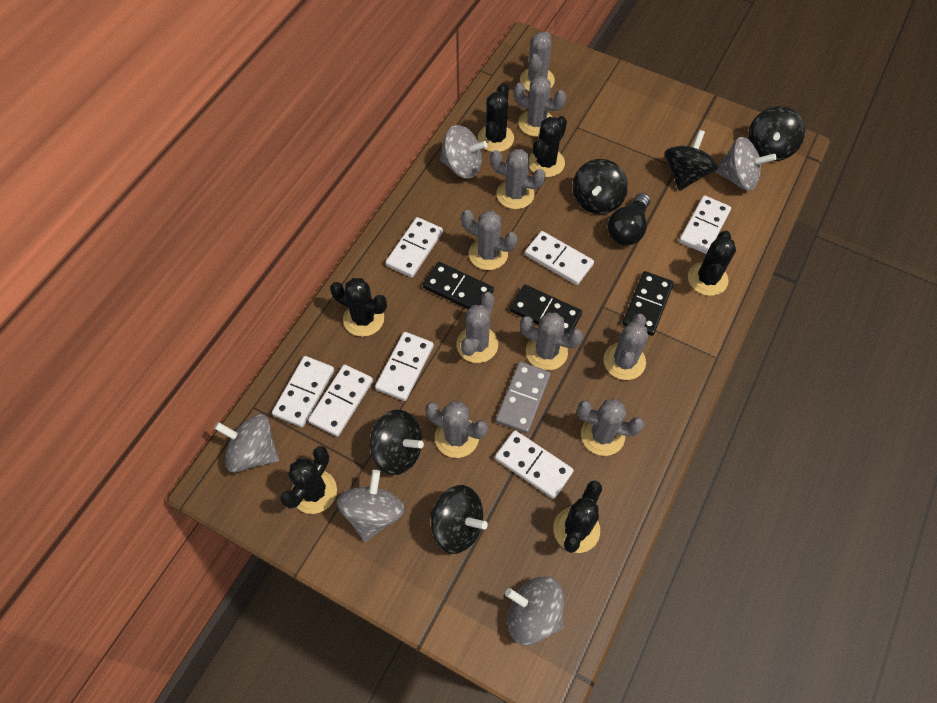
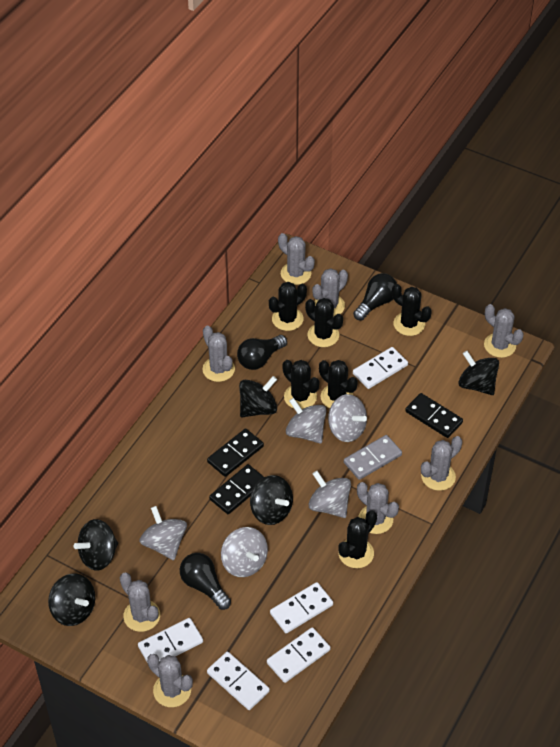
black light bulb: [607,193,650,245] = 1 -> [180,553,231,610] [237,335,287,370] [353,273,397,321] = 3
grey cactus: [425,401,488,458] [456,292,498,363] [461,210,518,270] [490,149,546,209] [514,76,566,137] [520,31,555,91] [520,313,583,370] [577,399,644,456] [603,314,648,380] = 9 -> [120,573,160,632] [147,654,193,707] [202,326,235,382] [278,233,315,285] [312,268,348,317] [357,482,399,534] [421,436,462,491] [484,304,524,358] = 8
white domino: [272,356,334,427] [308,364,373,437] [375,332,434,401] [385,217,443,277] [495,430,574,499] [525,231,594,285] [679,195,731,254] = 7 -> [138,618,203,663] [207,652,270,710] [267,627,331,683] [270,582,333,633] [353,347,408,389] = 5

